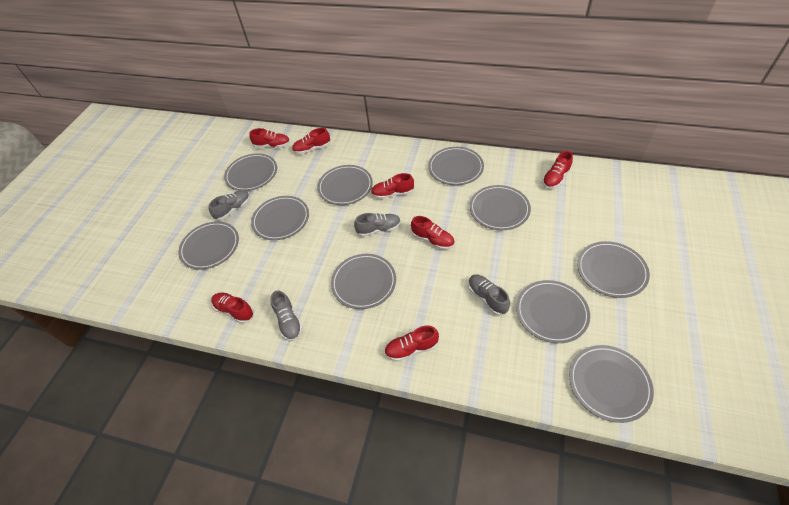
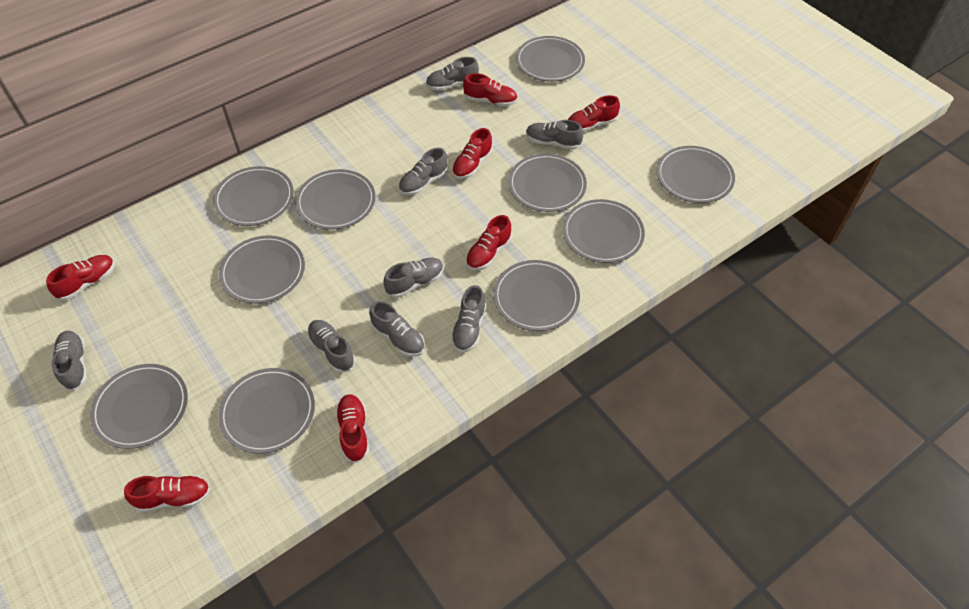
grey shoe: [208,190,250,220] [271,290,303,341] [354,213,401,237] [468,274,510,316] = 4 -> [52,331,87,390] [307,320,356,373] [369,301,425,357] [383,258,444,298] [399,148,448,195] [426,57,479,91] [451,285,486,353] [526,120,583,150] = 8

